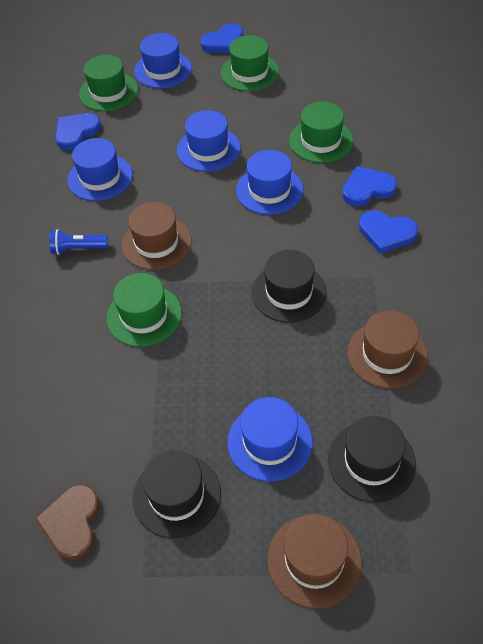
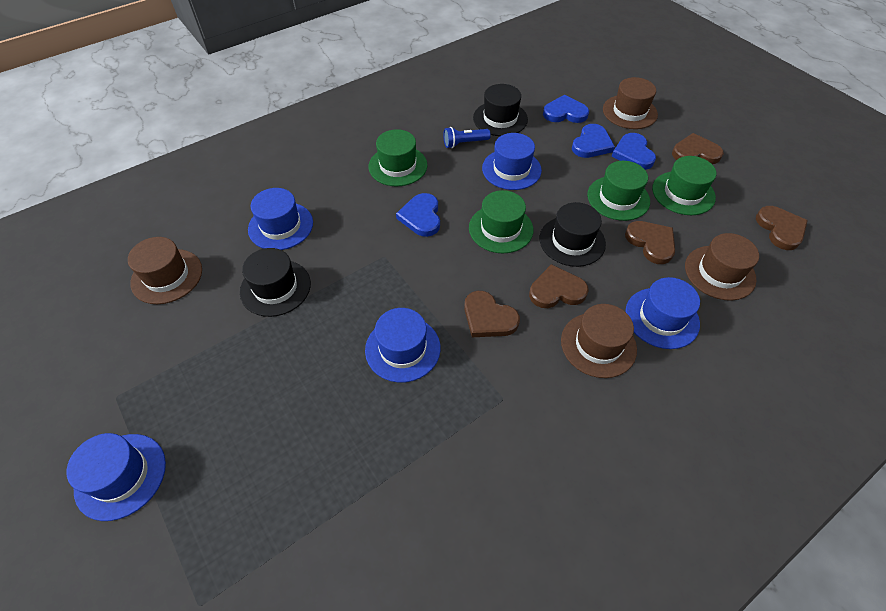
brown hat: [122,202,192,270] [268,514,362,609] [347,310,428,389] = 3 -> [128,237,202,304] [561,304,637,378] [603,77,658,129] [685,233,759,301] = 4
brown heart: [35,484,100,560] = 1 -> [464,291,520,337] [529,264,589,308] [625,221,675,264] [672,133,724,164] [756,206,808,250] = 5

